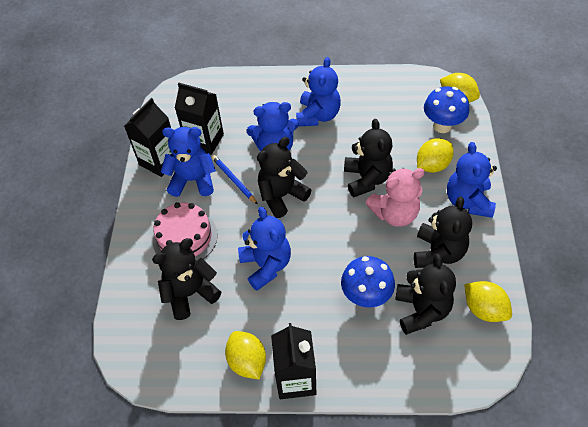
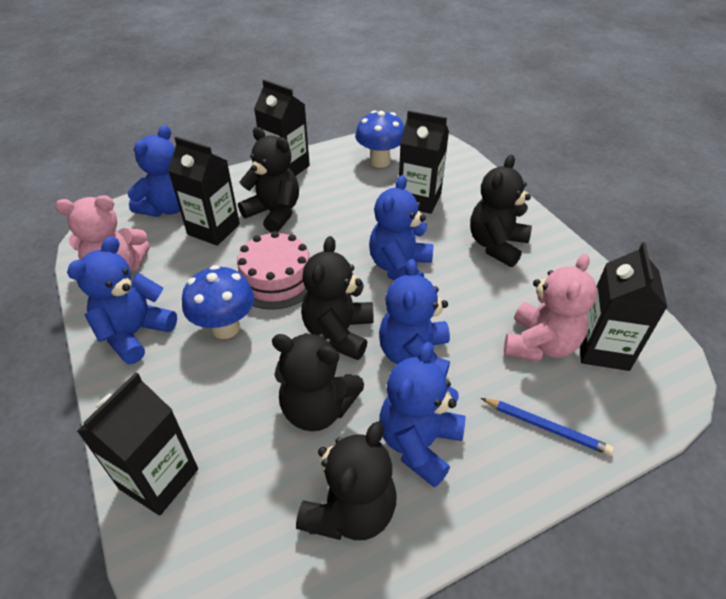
black carton: [124,98,172,177] [175,82,224,155] [271,323,316,399] = 3 -> [77,372,198,515] [168,137,240,246] [254,80,310,176] [399,110,449,214] [580,242,667,371] = 5
pink teddy bear: [366,168,425,227] = 1 -> [55,195,150,272] [504,254,597,361] = 2
yellow lemon: [225,331,266,379] [417,138,453,173] [440,73,480,103] [464,281,512,322] = 4 -> none = 0

